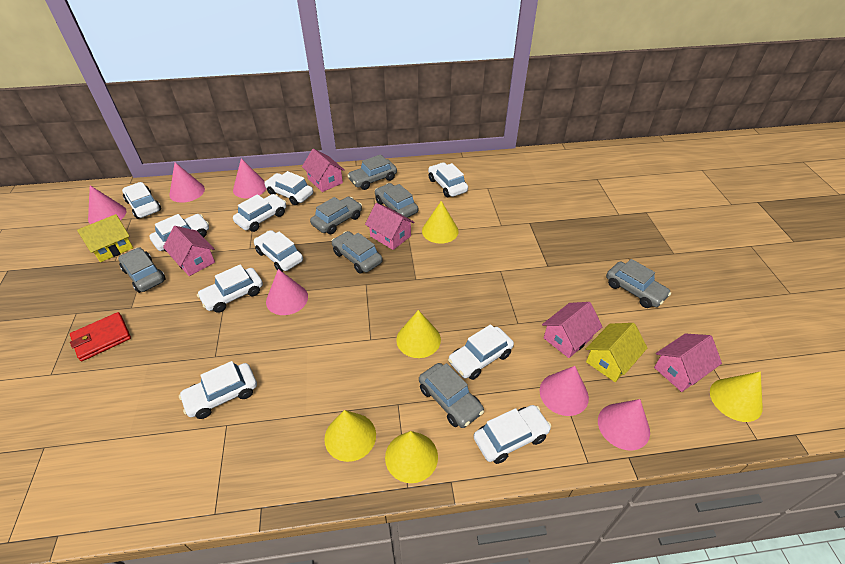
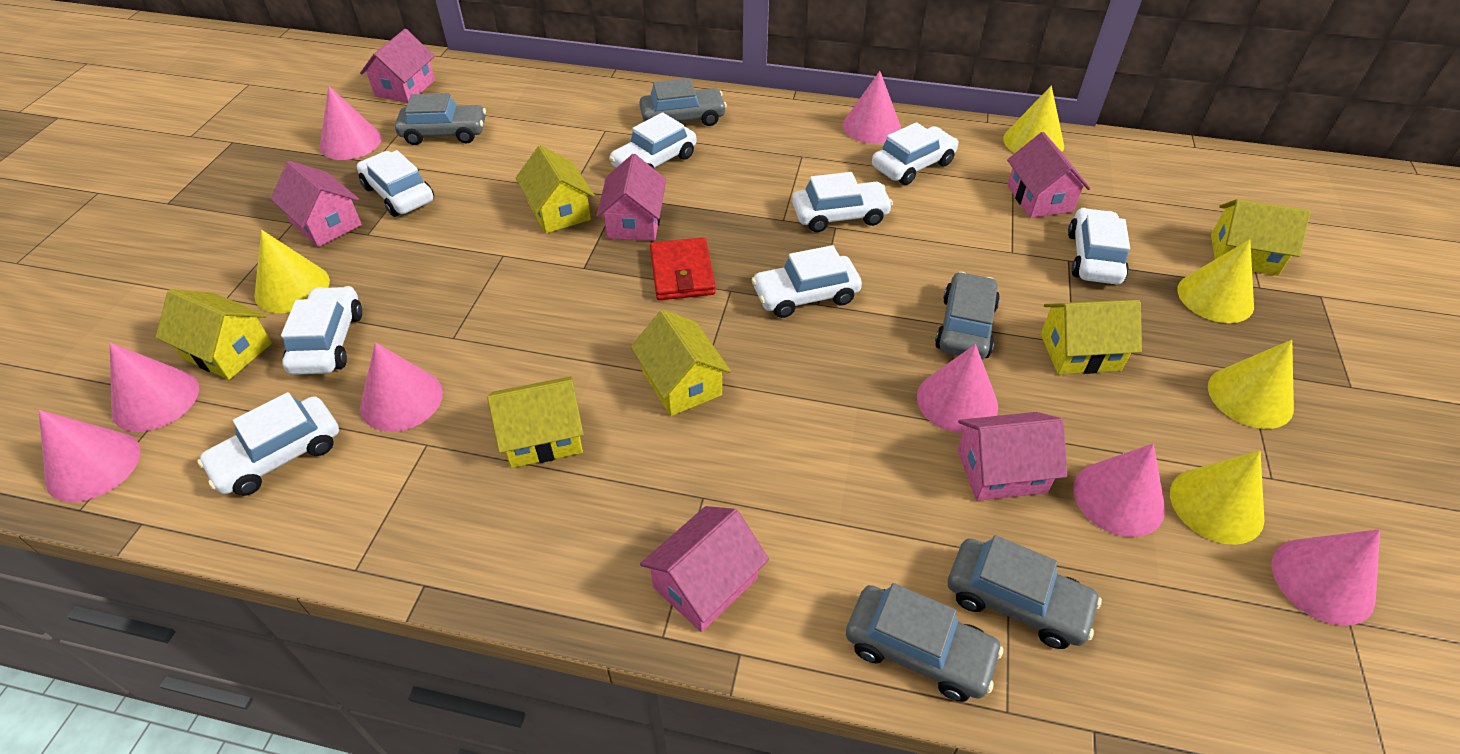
grey car: [118,247,166,293] [310,197,362,234] [332,231,383,274] [347,154,397,190] [375,183,418,218] [419,363,484,428] [606,259,671,308] = 7 -> [395,93,486,145] [639,78,727,126] [846,583,1003,702] [935,272,1000,360] [948,535,1102,649] = 5
pink cone: [88,185,126,224] [169,162,205,203] [233,158,267,198] [266,269,308,315] [539,366,589,416] [598,399,650,450] = 6 -> [39,410,141,502] [110,343,199,432] [320,86,382,160] [360,342,443,432] [843,71,901,144] [917,344,998,433] [1073,444,1165,537] [1272,529,1380,626] = 8
pink house: [163,226,215,276] [302,149,345,192] [365,203,415,250] [542,302,602,358] [654,333,722,392] = 5 -> [271,161,362,247] [360,29,435,103] [596,154,666,241] [640,506,769,632] [957,412,1067,501] [1007,132,1091,218] = 6
white car: [122,182,161,219] [149,214,209,252] [179,361,257,419] [197,265,263,313] [233,194,286,232] [254,230,303,272] [264,171,313,205] [428,163,468,197] [448,324,514,380] [474,405,551,464] = 10 -> [198,392,339,496] [281,286,362,375] [357,150,434,217] [609,112,696,169] [751,245,862,318] [792,172,893,232] [872,122,959,185] [1068,208,1130,284] = 8
yellow house: [77,214,133,262] [586,323,648,382] = 2 -> [156,289,272,380] [487,376,584,468] [516,145,595,233] [631,310,731,416] [1041,300,1142,374] [1211,199,1311,276] = 6

